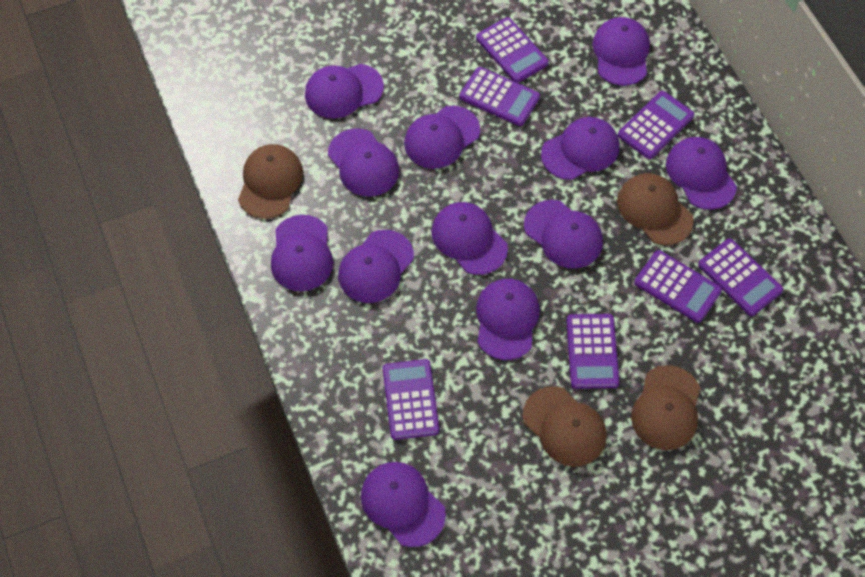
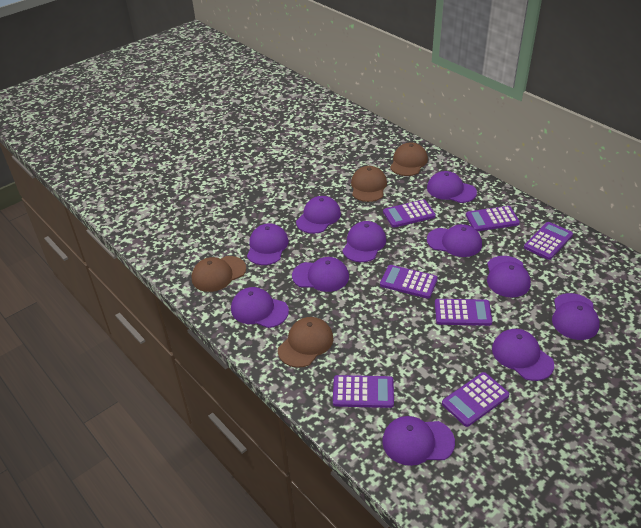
purple cap: [271,215,333,291] [305,64,384,119] [328,128,399,197] [338,230,414,303] [361,462,446,547] [404,106,480,169] [432,202,508,275] [476,279,540,360] [524,200,603,269] [541,117,620,180] [592,17,650,86] [666,137,737,210] = 12 -> [231,287,289,328] [247,223,289,265] [292,257,349,292] [296,196,341,234] [342,221,386,262] [382,416,455,466] [427,171,477,203] [427,224,482,257] [487,256,531,297] [492,329,554,381] [552,293,600,340] = 11

